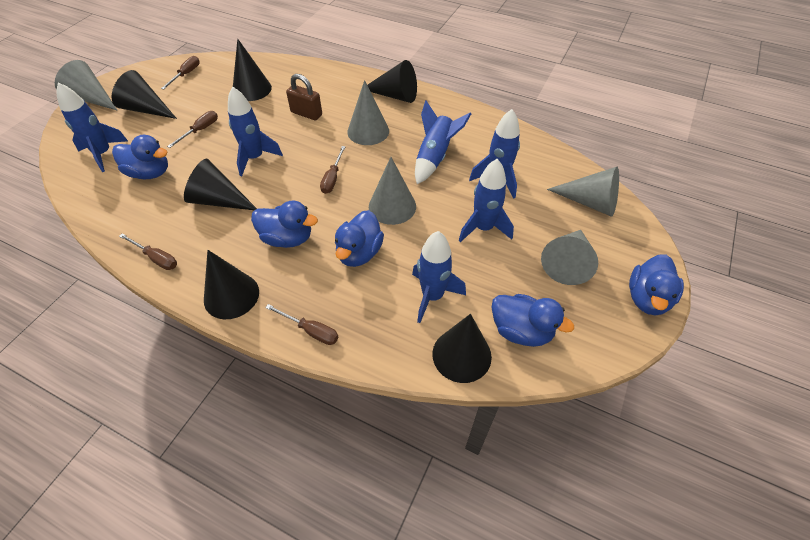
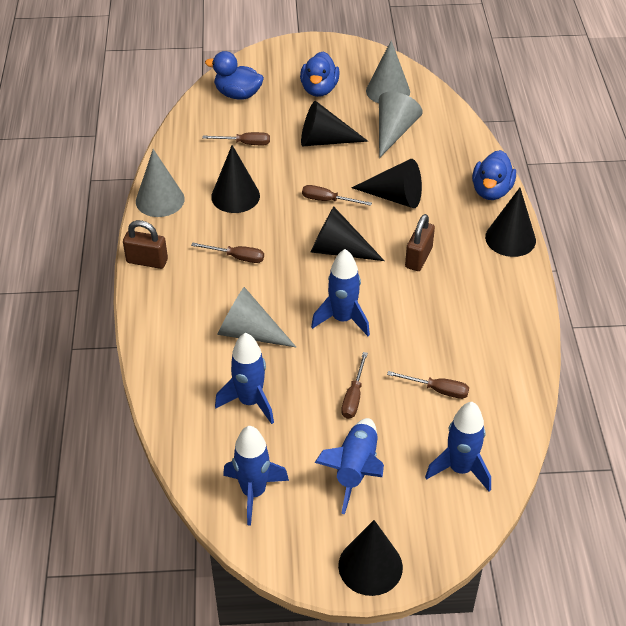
blue duck: [112,135,168,179] [251,200,318,248] [335,210,384,267] [492,294,574,347] [629,254,684,316] = 5 -> [205,51,264,100] [300,52,340,97] [472,150,516,200] = 3
blue rocket: [56,82,128,172] [228,86,283,176] [412,231,466,323] [415,101,471,184] [459,159,514,242] [469,109,520,199] = 6 -> [215,333,274,424] [223,426,289,526] [311,249,370,336] [315,418,384,514] [425,402,491,492] = 5
brown padlock: [286,74,322,120] = 1 -> [123,220,168,269] [405,214,435,271] = 2
grey cone: [55,60,118,111] [347,80,389,145] [369,157,416,225] [541,230,598,285] [547,167,619,217] = 5 -> [136,149,185,217] [217,287,296,347] [366,40,410,103] [379,92,423,158] = 4

